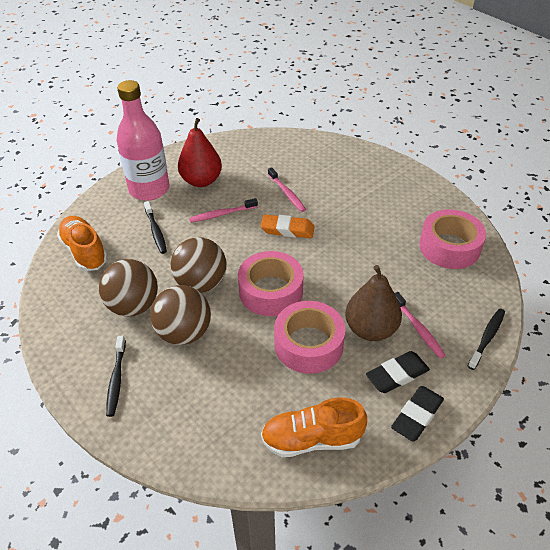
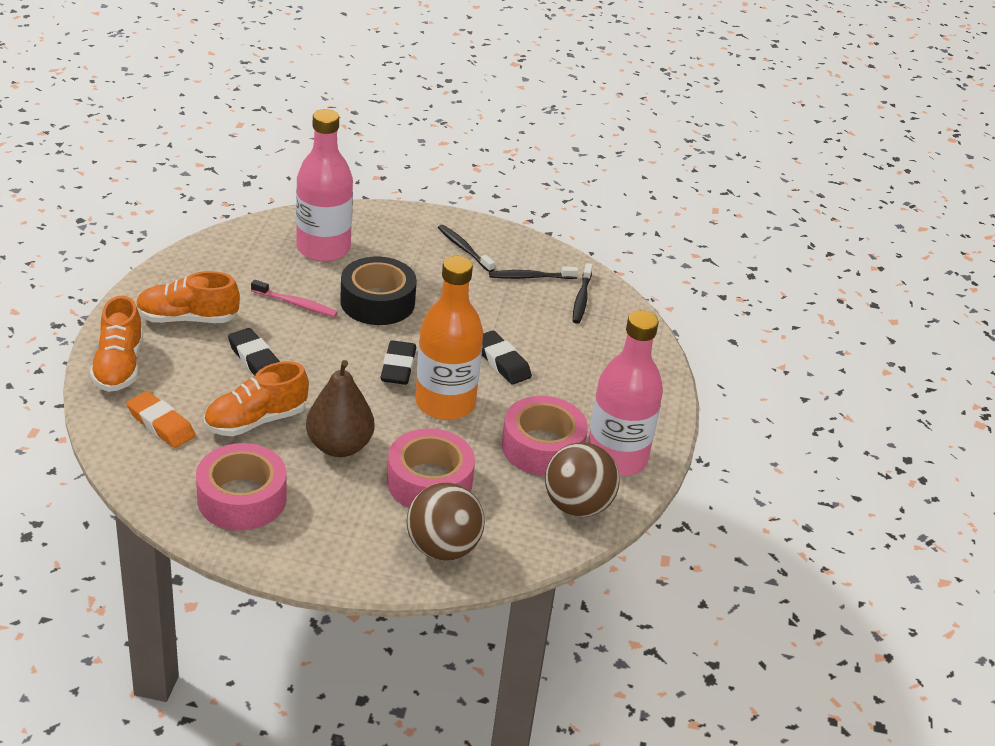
black eraser: [366,351,430,393] [391,386,444,442] = 2 -> [228,328,280,376] [380,340,416,385] [482,330,532,385] = 3
black tape: none = 0 -> [340,257,417,325] = 1
brown ball: [99,259,158,316] [150,285,211,345] [171,237,226,293] = 3 -> [407,483,485,561] [545,442,620,517] = 2
orange bottle: none = 0 -> [415,256,483,420] = 1
orange shoe: [57,216,108,271] [261,398,367,457] = 2 -> [90,296,143,392] [136,271,240,323] [204,361,309,436] = 3
pink bottle: [116,80,169,201] = 1 -> [296,109,353,262] [588,310,663,476] = 2
pink toothbrush: [189,198,258,223] [268,167,306,212] [395,292,446,358] = 3 -> [251,280,338,317] = 1
red pear: [178,118,222,187] = 1 -> none = 0

